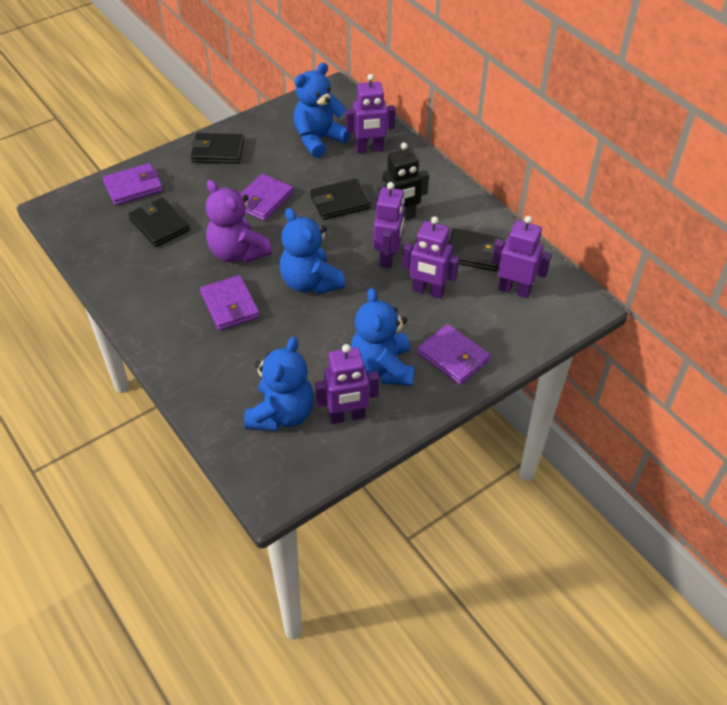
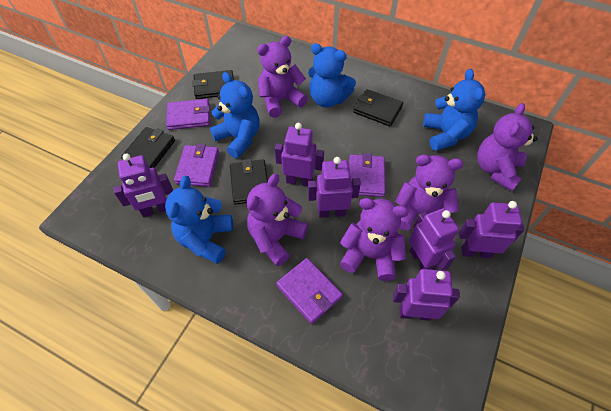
black robot: [377,142,429,220] = 1 -> none = 0
purple robot: [315,344,379,424] [346,74,396,153] [374,182,405,268] [402,216,459,299] [492,216,552,298] = 5 -> [113,153,173,217] [275,123,324,187] [308,157,361,218] [393,269,460,321] [409,208,459,271] [459,201,524,258] = 6
purple teddy bear: [206,180,272,263] = 1 -> [247,174,308,266] [257,36,308,118] [340,198,409,281] [395,154,463,230] [477,103,538,191] = 5

